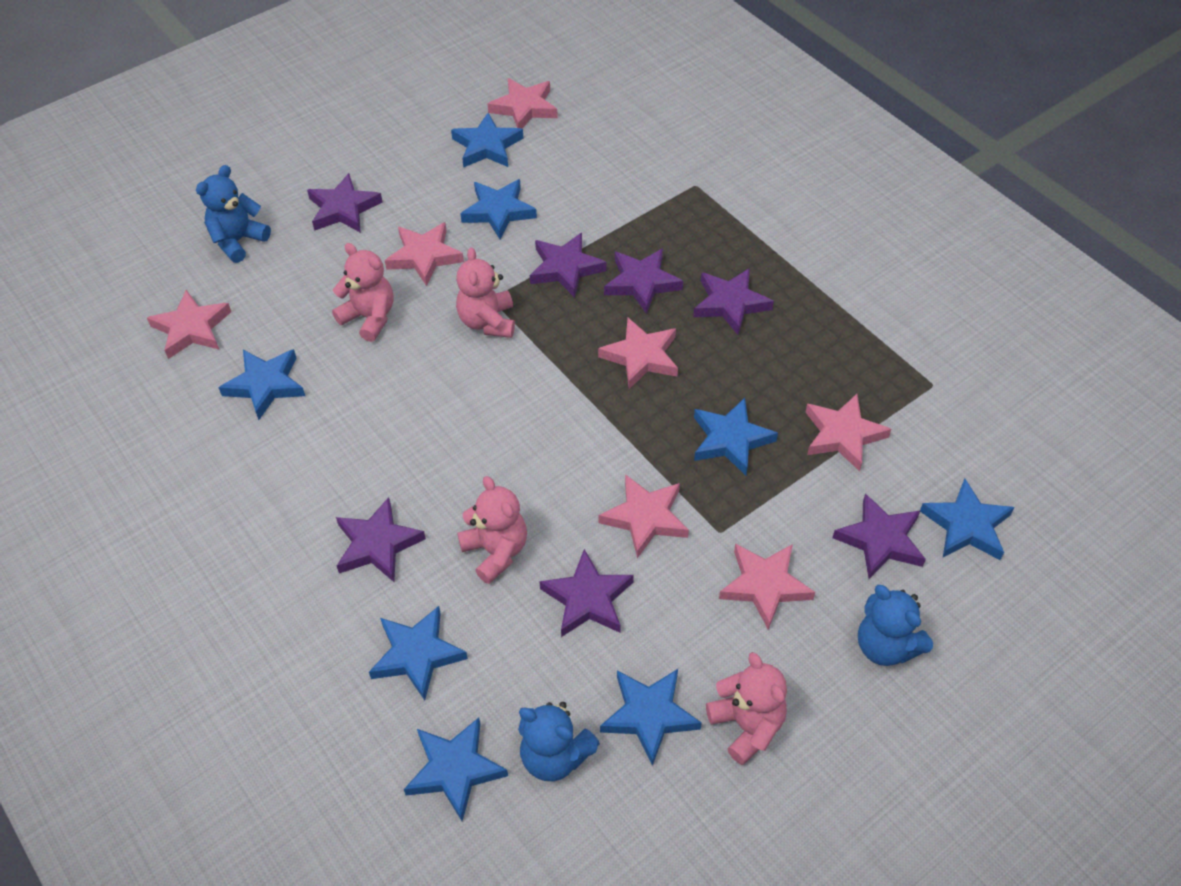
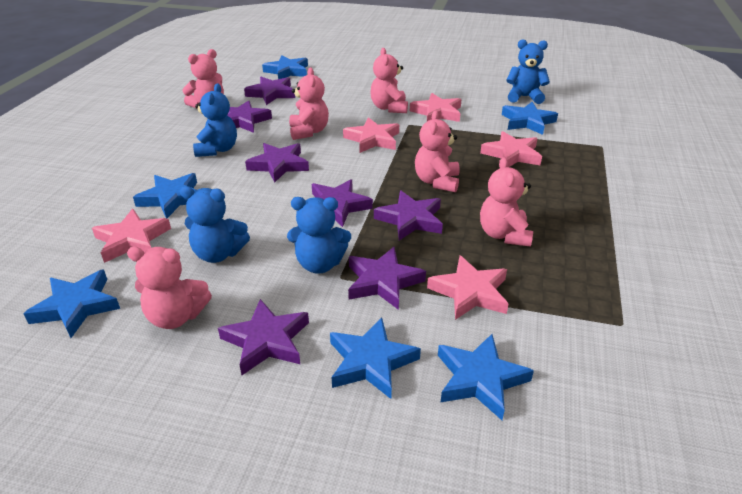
blue star: [218,349,305,420] [369,606,468,701] [404,718,508,821] [451,113,523,168] [460,179,537,239] [600,669,702,766] [694,398,778,476] [920,479,1015,560] = 8 -> [23,269,120,338] [133,173,197,218] [262,55,308,79] [330,318,421,399] [438,334,534,420] [502,102,558,135] = 6
blue teddy bear: [196,165,271,263] [518,702,600,781] [858,585,933,666] = 3 -> [180,186,250,263] [193,83,237,157] [287,197,351,274] [506,39,550,104] = 4
pink star: [147,290,231,359] [385,222,464,286] [487,78,558,129] [598,318,678,389] [598,474,689,558] [719,544,815,630] [806,394,891,471] = 7 -> [92,209,171,263] [343,117,399,153] [410,93,462,122] [427,255,509,320] [480,131,542,167] = 5
pink teddy bear: [332,243,394,342] [456,247,515,338] [457,476,527,584] [706,652,787,765] = 4 -> [127,247,212,329] [183,49,224,109] [289,67,329,140] [370,48,408,113] [415,110,460,192] [480,157,533,247] = 6

